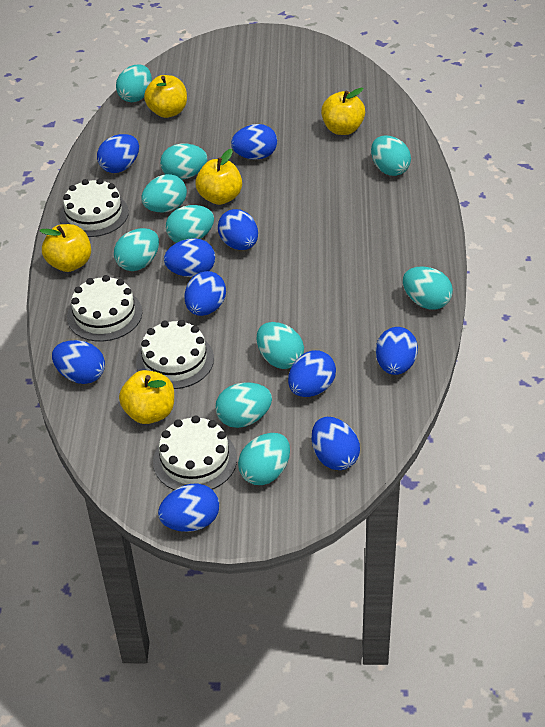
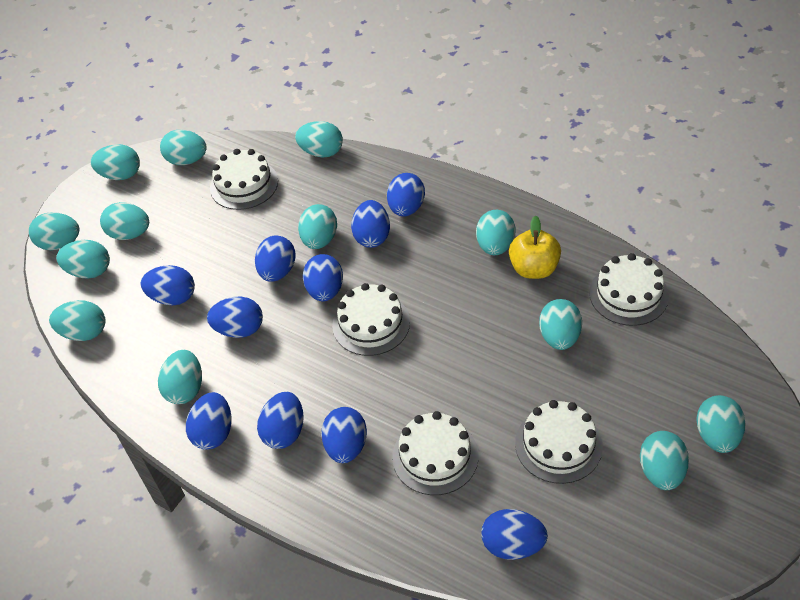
turquoise egg: [114,228,159,271] [116,64,152,102] [141,174,187,212] [160,144,207,180] [166,205,214,243] [215,382,272,428] [238,433,290,485] [257,322,304,369] [371,135,411,176] [403,266,453,309] = 10 -> [29,212,80,250] [49,300,105,341] [56,240,110,279] [91,144,140,180] [100,202,149,240] [158,350,202,404] [160,130,207,165] [295,121,343,158] [298,204,337,249] [476,210,516,255] [539,299,582,350] [640,431,689,490] [696,395,746,453] = 13
white cake: [59,178,129,237] [67,275,142,341] [136,320,214,389] [153,415,237,490] = 4 -> [210,149,278,210] [332,283,410,356] [392,411,479,495] [515,400,603,484] [589,253,669,326] = 5
yellow apple: [40,224,91,272] [119,370,174,424] [144,75,187,118] [195,149,242,205] [321,88,365,135] = 5 -> [509,216,561,279] = 1

